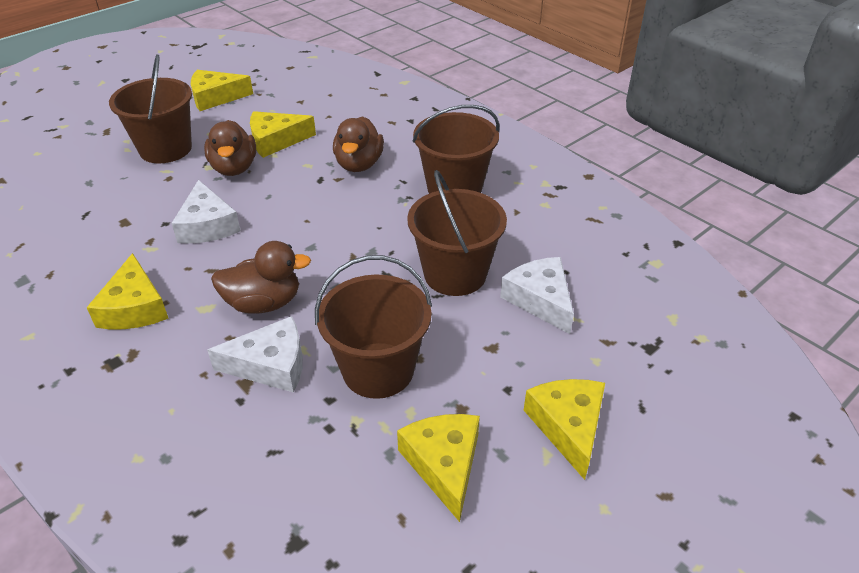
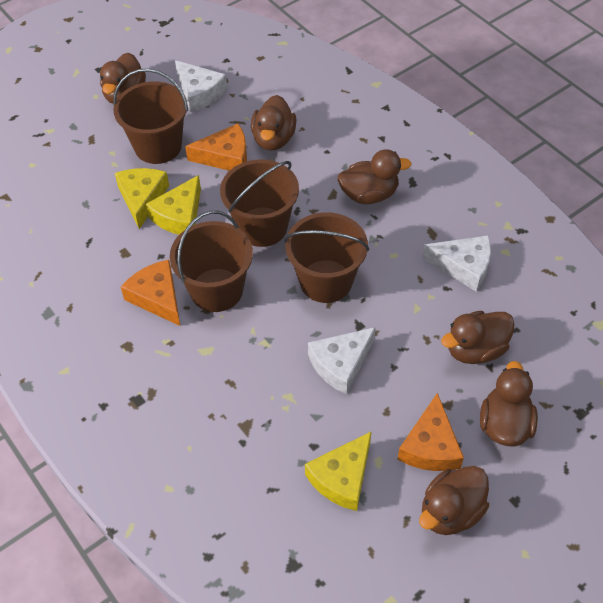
brown duck: [204,120,256,176] [211,241,311,314] [333,116,384,172] = 3 -> [100,53,146,103] [251,95,296,150] [337,149,411,204] [419,466,489,535] [441,311,515,364] [480,361,538,447] = 6
orange cheese: none = 0 -> [121,260,180,326] [185,124,247,171] [398,393,464,471] = 3
yellow cheese: [86,253,169,329] [191,70,253,111] [250,111,316,158] [397,414,480,522] [524,379,605,480] = 5 -> [115,168,169,229] [146,175,201,235] [305,432,371,511] = 3

